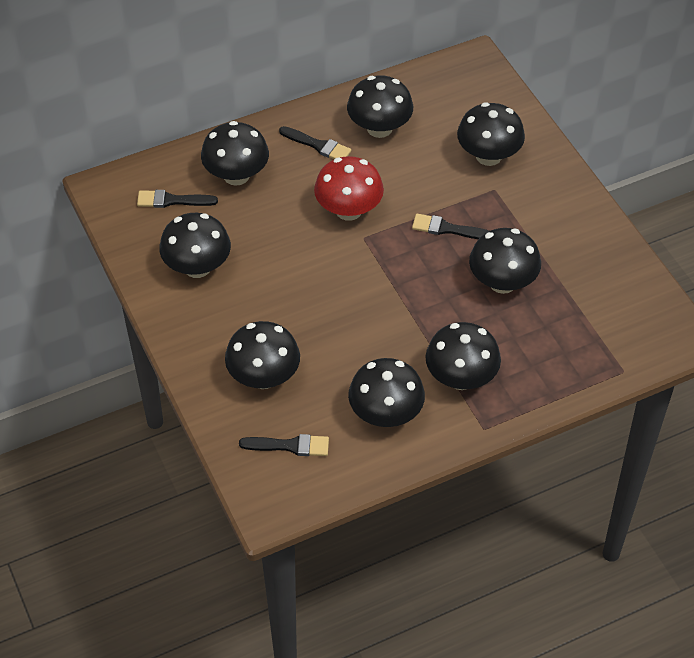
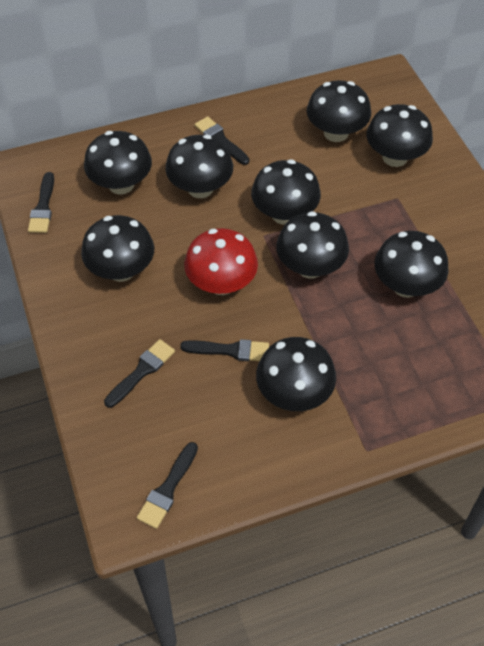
black brush: [137,190,218,208] [239,434,329,456] [279,126,352,159] [412,214,489,239] = 4 -> [28,172,54,233] [104,339,175,408] [137,442,198,529] [180,339,269,361] [195,116,249,165] = 5
black mushroom: [159,213,231,278] [201,121,269,186] [225,321,300,389] [347,75,413,138] [348,358,425,427] [425,322,501,390] [457,102,525,166] [469,228,541,294] = 8 -> [81,215,154,282] [84,131,152,195] [165,135,233,198] [251,159,321,225] [256,337,336,411] [276,211,349,278] [307,80,371,142] [366,104,433,167] [375,231,448,298] = 9

